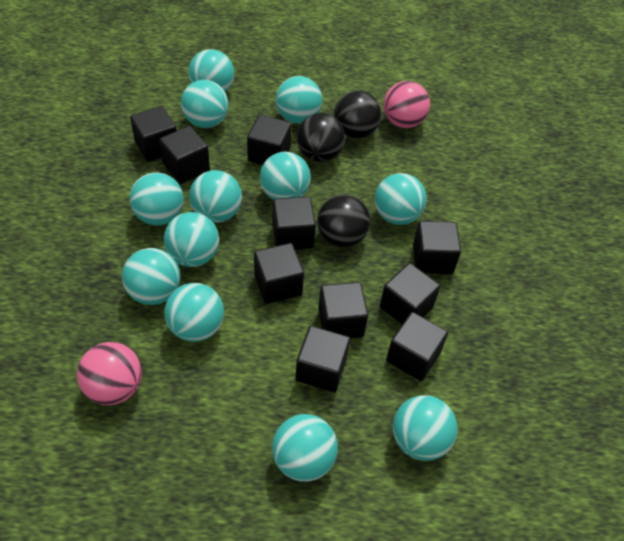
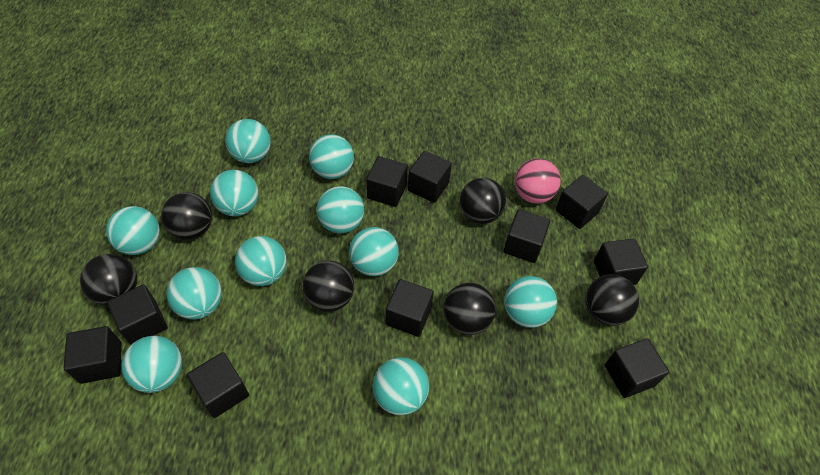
black ball: [297,113,345,162] [317,194,370,247] [334,90,381,139] = 3 -> [80,254,137,305] [161,192,212,240] [303,261,354,312] [443,283,496,335] [460,178,506,224] [585,274,639,326] = 6
pink ball: [77,342,142,405] [383,81,430,128] = 2 -> [515,158,561,204] = 1
turquoise ball: [122,248,180,305] [130,173,184,225] [164,212,219,267] [164,283,224,342] [181,80,229,128] [189,49,234,92] [189,170,242,223] [260,152,311,199] [272,414,338,482] [276,76,322,124] [375,173,427,225] [393,395,458,461] = 12 -> [106,206,160,255] [122,336,182,393] [167,267,222,319] [210,170,259,216] [225,119,271,163] [235,236,287,286] [309,134,354,179] [317,186,364,233] [349,227,399,276] [373,357,429,415] [504,276,557,328] = 11

